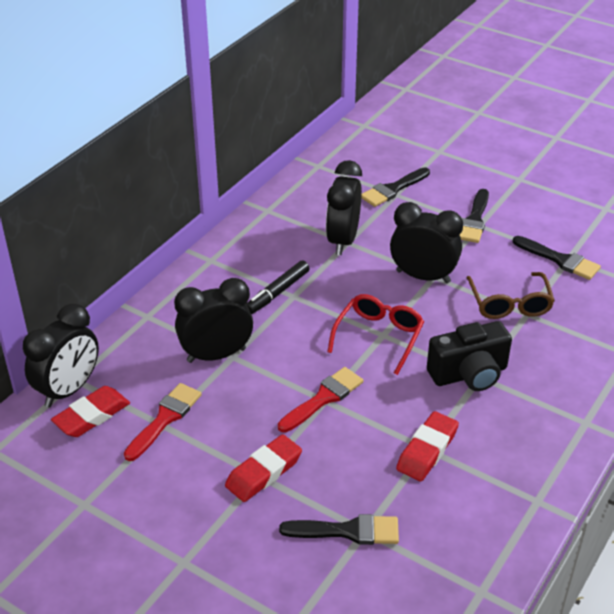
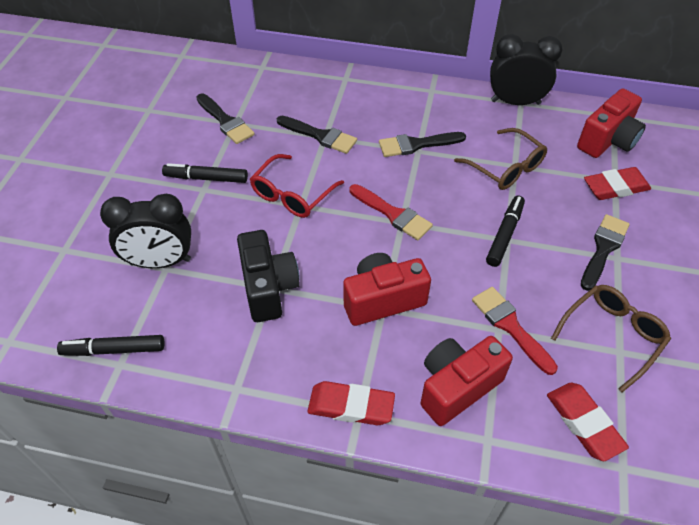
black clock: [23,303,99,408] [174,278,253,363] [326,160,362,255] [390,202,463,283] = 4 -> [100,194,191,268] [490,34,563,105] = 2
black marker: [247,261,310,314] = 1 -> [57,335,165,356] [162,163,248,183] [486,195,525,267] = 3
brown glasses: [467,272,555,319] = 1 -> [454,128,547,190] [551,285,671,392] = 2
red camera: none = 0 -> [343,253,431,326] [421,336,513,426] [577,89,646,158] = 3

